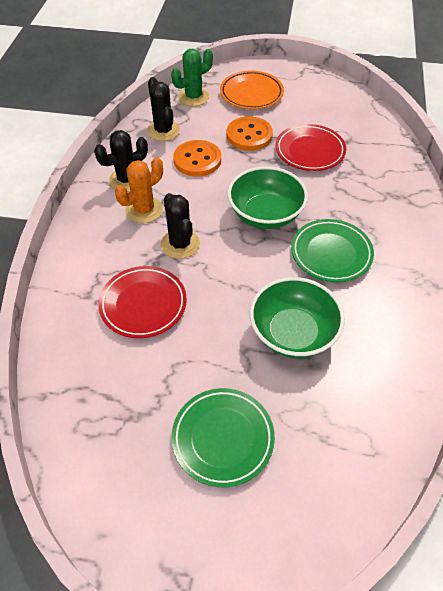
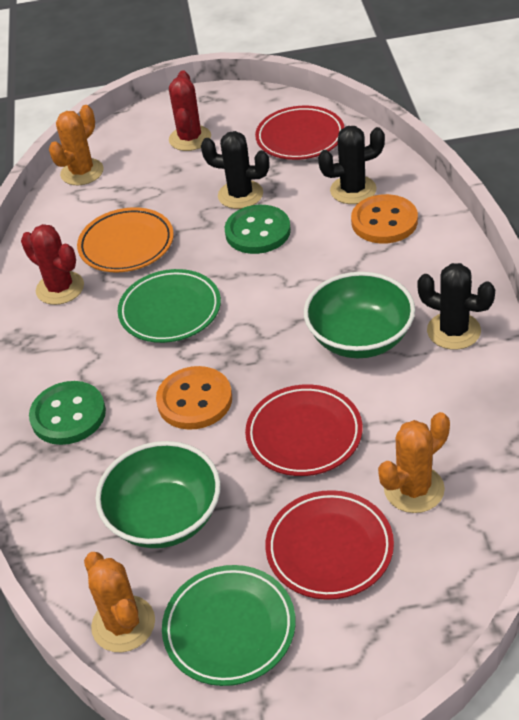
green button: none = 0 -> [29,381,106,445] [224,205,291,254] = 2
green cactus: [171,48,213,106] = 1 -> none = 0
orange cactus: [115,157,163,223] = 1 -> [49,105,103,185] [84,552,155,652] [378,412,450,513] = 3
red cactus: none = 0 -> [21,224,84,305] [169,70,211,151] = 2
red plate: [98,266,187,338] [276,124,346,171] = 2 -> [245,384,363,476] [255,106,345,160] [265,490,394,600] = 3

